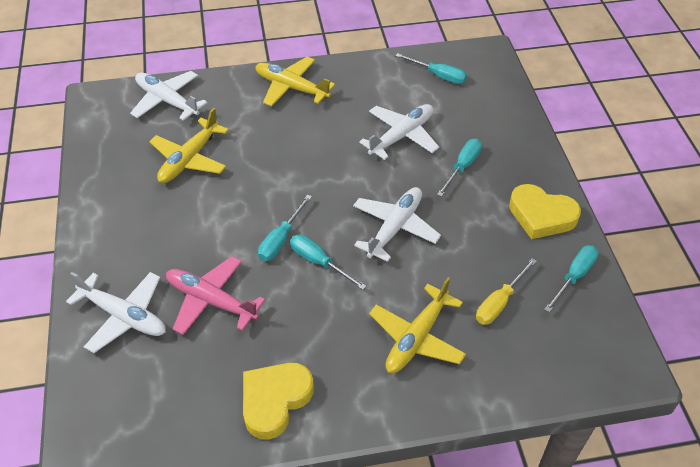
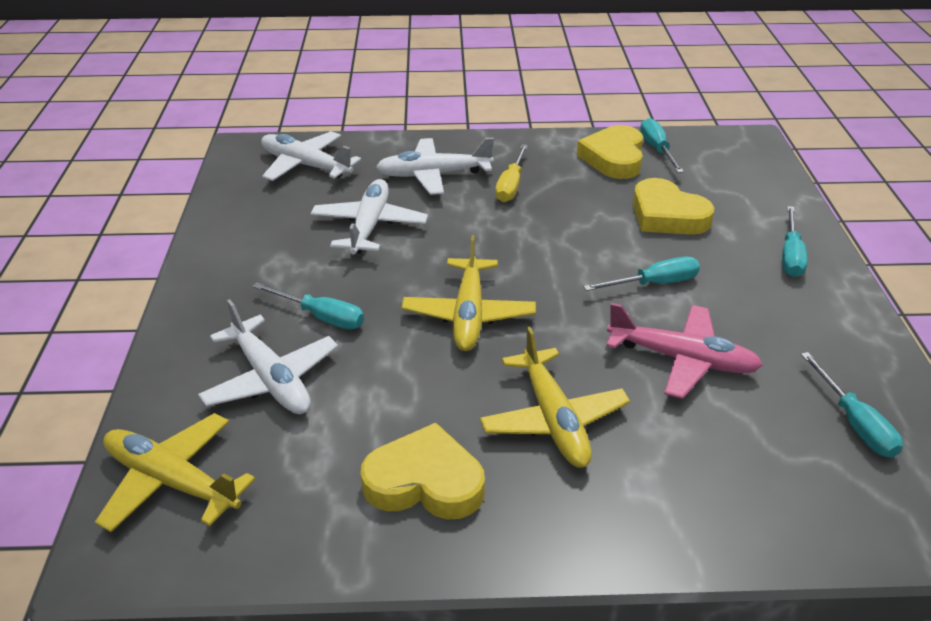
yellow heart: [243,363,314,440] [509,184,581,239] = 2 -> [361,423,485,520] [577,125,643,179] [633,178,714,235] = 3

